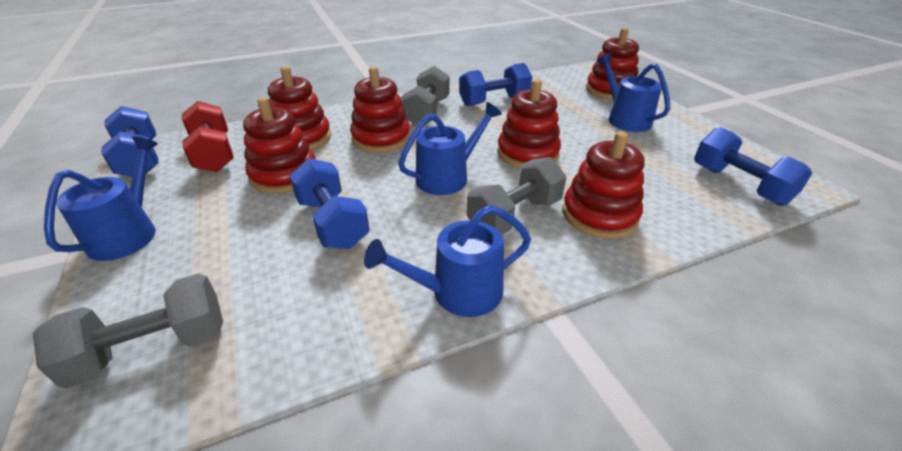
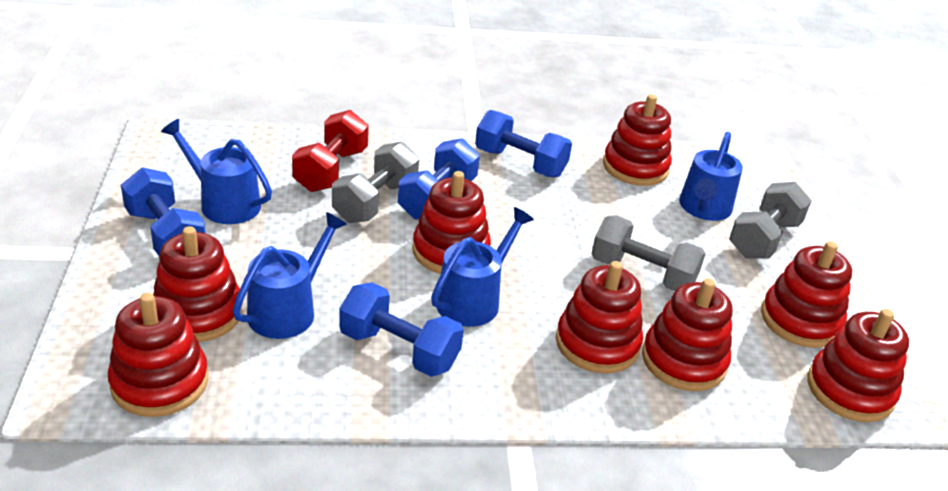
red stacking toy: [243,97,315,194] [268,66,331,150] [350,67,410,153] [497,79,561,168] [563,131,645,239] [586,28,639,100] = 6 -> [108,293,208,417] [153,226,243,342] [412,171,491,274] [556,261,643,374] [603,94,672,186] [642,278,733,391] [761,241,852,348] [808,309,909,422] = 8

